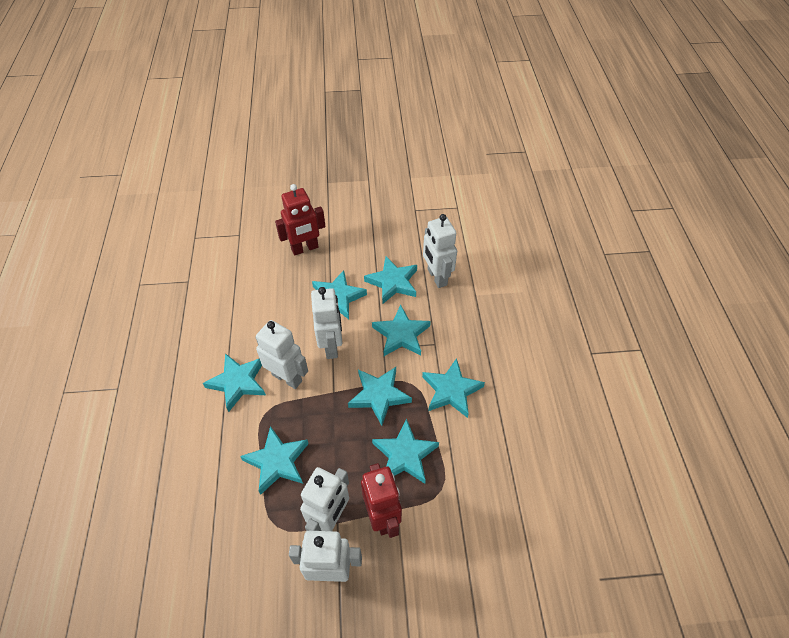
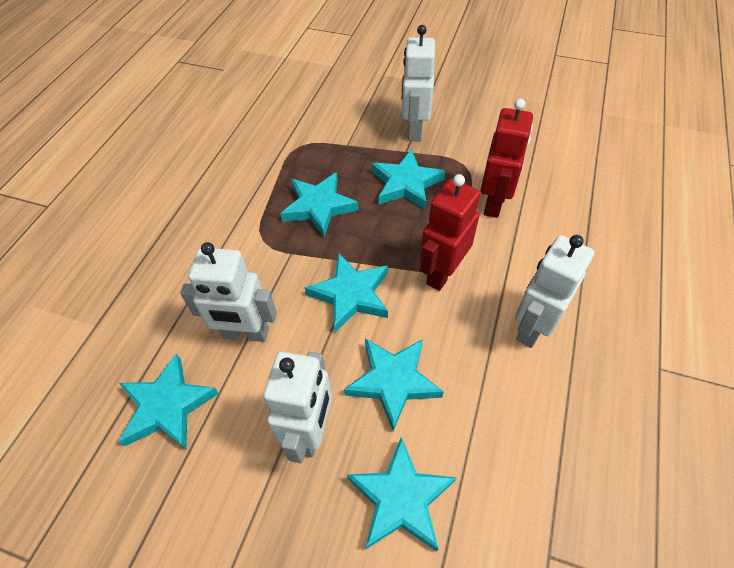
turquoise star: [203,353,266,412] [240,426,309,495] [312,270,367,319] [348,367,412,425] [364,256,417,304] [372,305,431,356] [372,418,439,484] [422,358,485,418] = 8 -> [118,354,219,450] [280,173,359,237] [305,253,388,333] [344,338,444,431] [347,437,457,551] [372,149,445,210] = 6
white robot: [255,320,308,389] [289,531,362,582] [300,467,349,531] [311,287,342,359] [423,214,457,288] = 5 -> [180,242,277,342] [263,352,332,463] [401,25,435,141] [515,235,594,348] = 4

